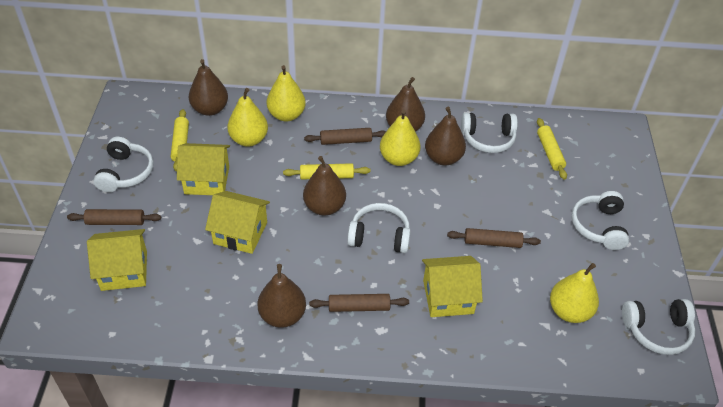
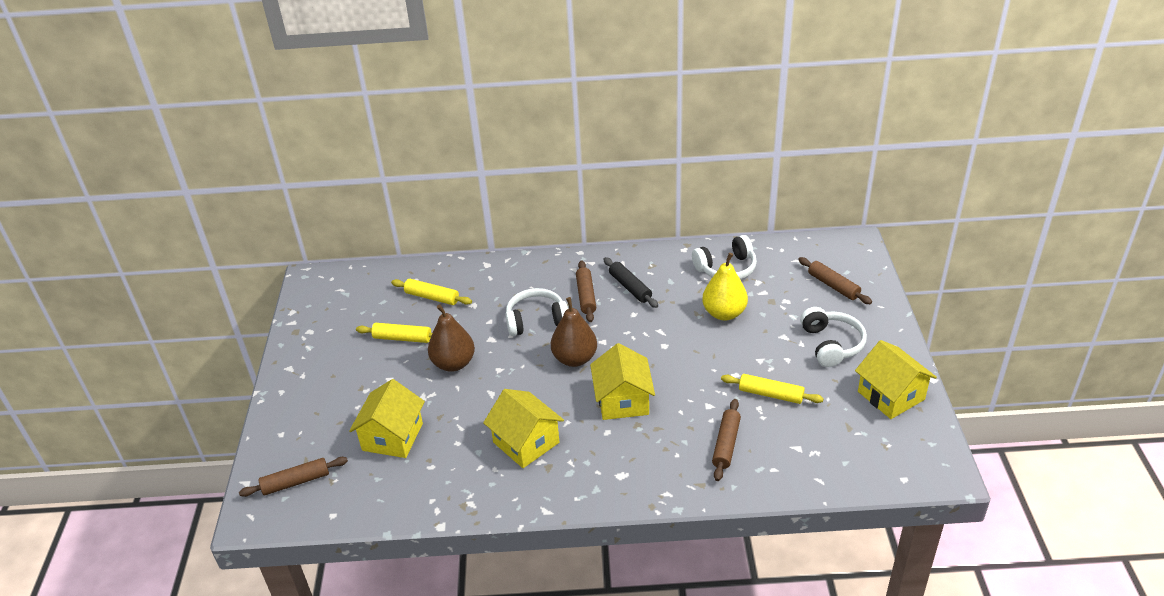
black rolling pin: none = 0 -> [603,257,658,308] = 1
brown pear: [189,59,228,116] [257,264,306,328] [303,156,346,215] [386,77,425,132] [425,107,466,165] = 5 -> [428,304,475,372] [551,297,597,367] = 2
white headphones: [93,137,153,192] [347,203,411,253] [461,113,518,153] [572,191,629,250] [622,299,695,355] = 5 -> [505,288,568,336] [692,235,757,280] [800,307,867,367] = 3
yellow pear: [227,88,268,147] [267,65,306,121] [380,110,420,166] [550,263,599,323] = 4 -> [702,253,748,320] = 1

